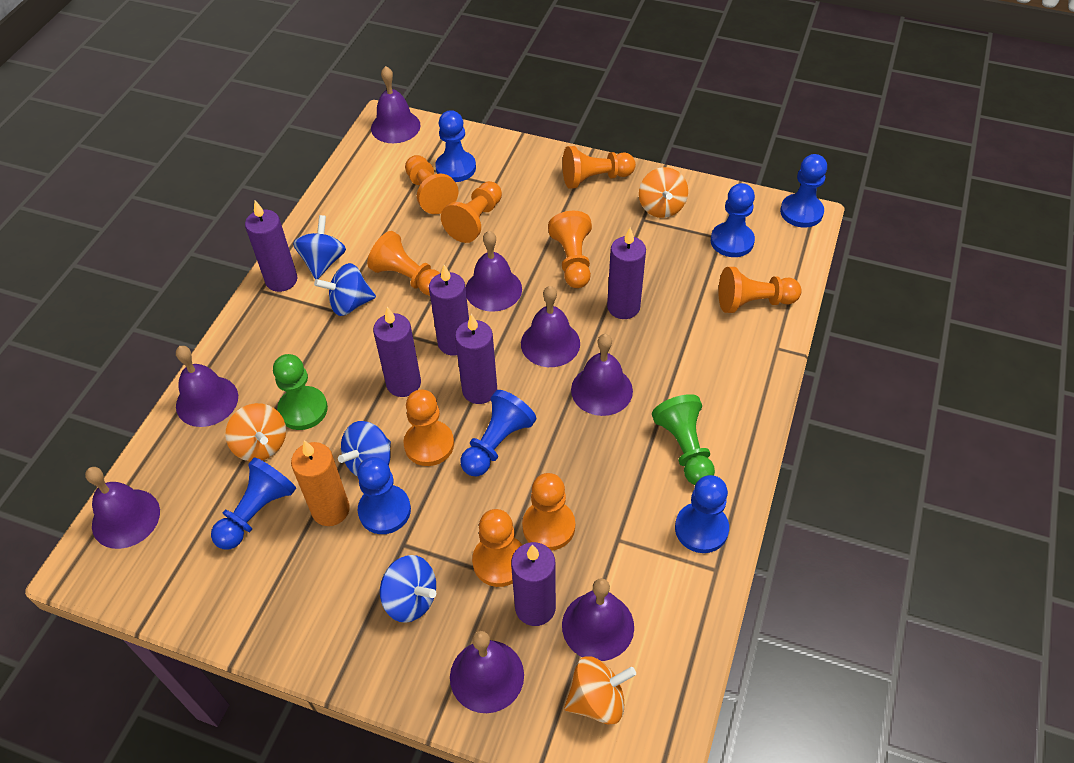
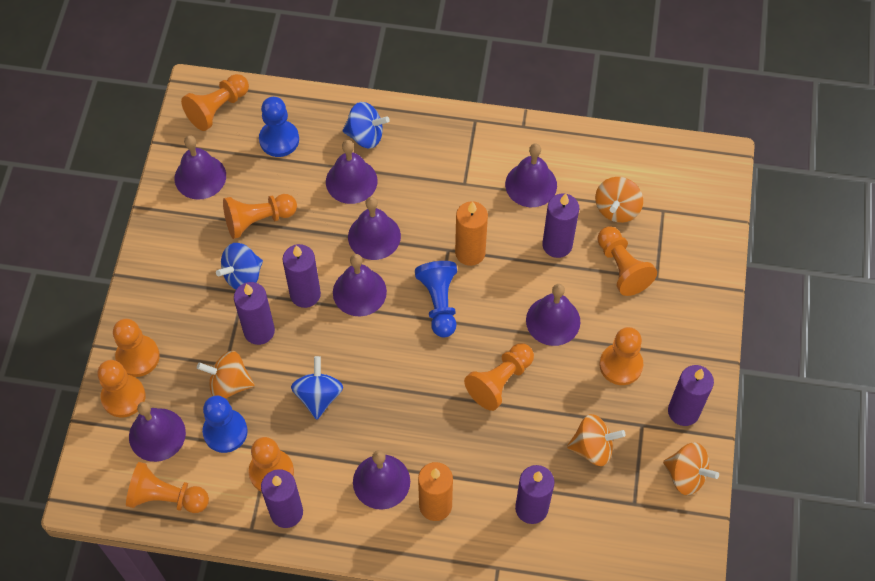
blue pawn: [211,457,296,550] [357,457,411,534] [435,110,476,182] [461,390,536,477] [675,475,729,553] [711,183,755,257] [780,154,827,228] = 7 -> [202,396,248,453] [259,97,299,157] [415,261,457,337] = 3
blue spinning top: [293,215,346,279] [314,263,376,316] [338,421,391,477] [380,555,436,623] = 4 -> [216,243,263,290] [291,356,343,420] [342,102,390,149] = 3
green pawn: [273,354,328,430] [652,394,715,485] = 2 -> none = 0
orange candle: [291,440,350,526] = 1 -> [418,462,453,521] [455,201,488,266] = 2
orange spinning top: [225,403,286,461] [564,657,636,725] [639,167,688,218] = 3 -> [197,351,255,399] [567,414,626,466] [595,177,643,223] [663,442,719,495] = 4

